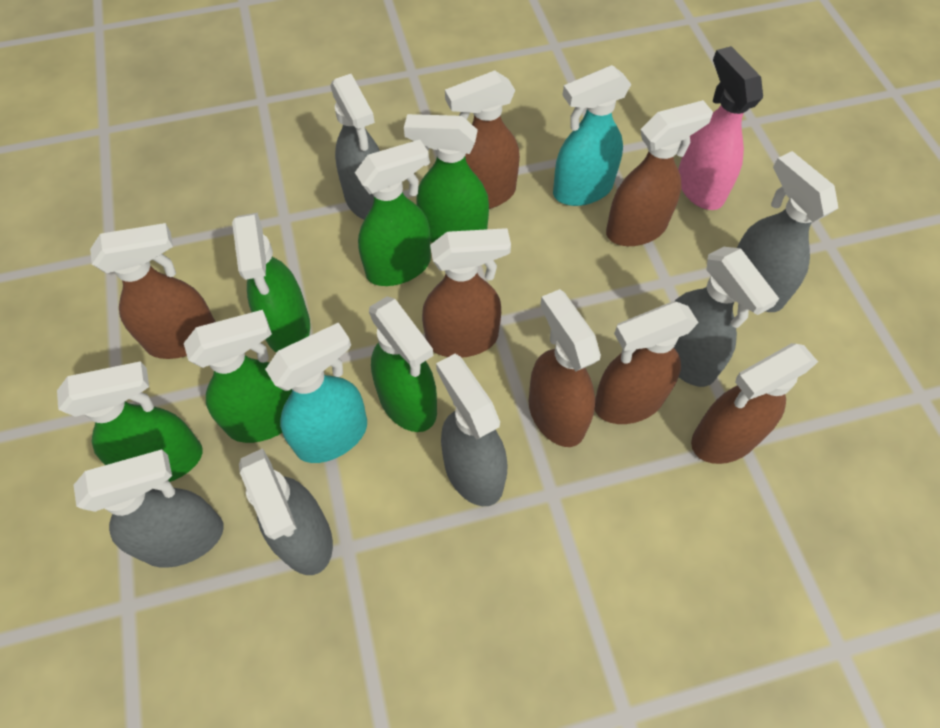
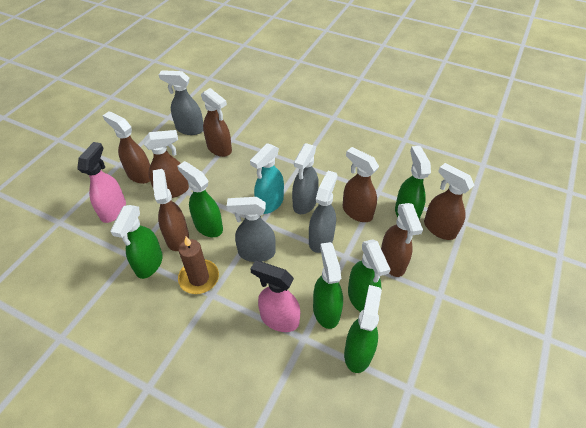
brown candle: none = 0 -> [178,237,219,294] = 1
grey spray bottle: [73,449,224,568] [239,448,333,575] [330,74,380,220] [436,354,507,506] [674,247,779,387] [737,151,838,312] = 6 -> [159,70,203,135] [227,197,276,262] [292,143,319,214] [309,171,338,253] = 4
pink spray bottle: [678,46,763,210] = 1 -> [77,142,126,223] [250,260,300,332] = 2
turquoise spray bottle: [265,322,367,463] [553,65,631,206] = 2 -> [250,143,284,214] = 1

